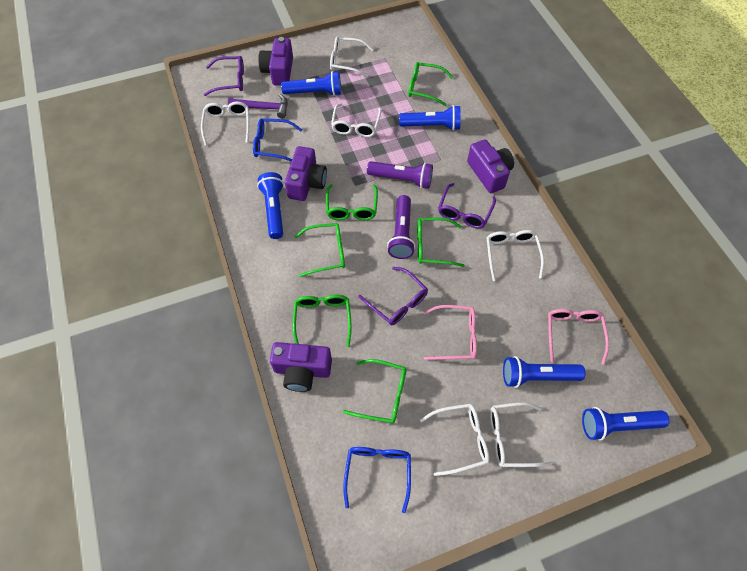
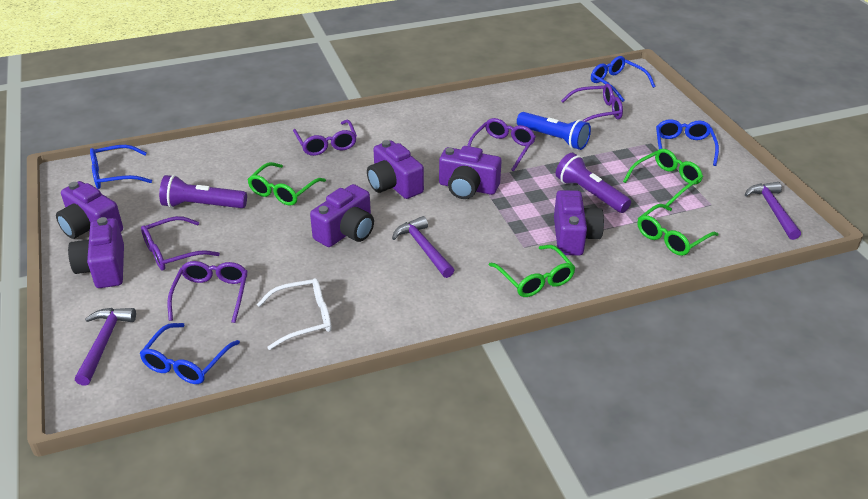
blue flashlight: [257,172,284,239] [281,71,341,96] [399,105,461,131] [503,356,585,388] [582,407,669,441] = 5 -> [517,112,591,150] = 1
blue glasses: [253,118,302,162] [343,447,411,514] = 2 -> [90,145,152,189] [139,323,240,384] [591,56,655,102] [656,119,719,166] = 4
green glasses: [293,295,352,347] [294,223,345,277] [326,184,378,220] [343,359,407,424] [408,62,453,106] [417,217,465,267] = 6 -> [247,162,326,206] [489,245,576,297] [623,149,703,206] [637,204,719,256] = 4
pink glasses: [424,305,477,360] [548,309,609,365] = 2 -> none = 0
purple camera: [258,37,293,86] [270,342,332,392] [285,146,327,201] [467,139,514,193] = 4 -> [56,181,123,239] [68,217,124,288] [310,184,374,247] [367,140,424,199] [439,146,502,199] [554,190,604,256] = 6
purple glasses: [204,56,244,96] [358,267,428,325] [438,183,496,228] = 3 -> [141,216,220,271] [167,261,248,323] [293,120,357,156] [467,118,536,171] [561,84,623,122] = 5
purple hammer: [228,94,288,118] = 1 -> [75,308,136,386] [392,216,454,278] [745,182,801,240] = 3
white glasses: [201,102,249,145] [330,37,374,77] [331,103,381,137] [420,403,489,476] [487,230,544,281] [490,402,553,467] = 6 -> [257,278,332,350] = 1

